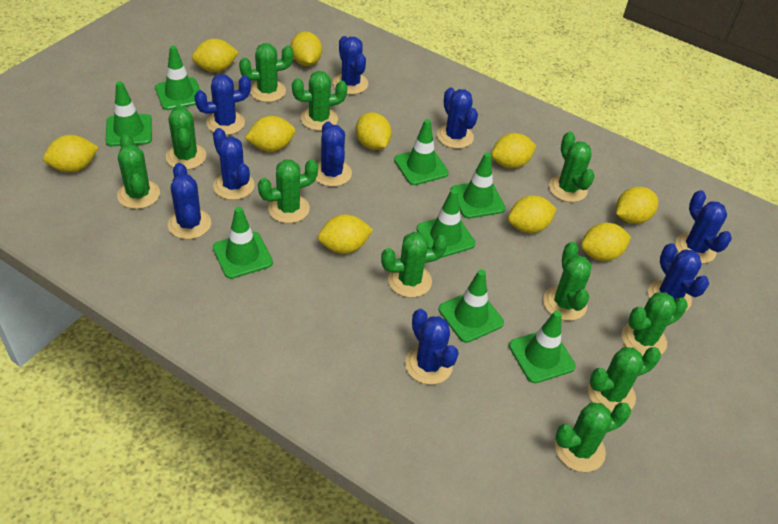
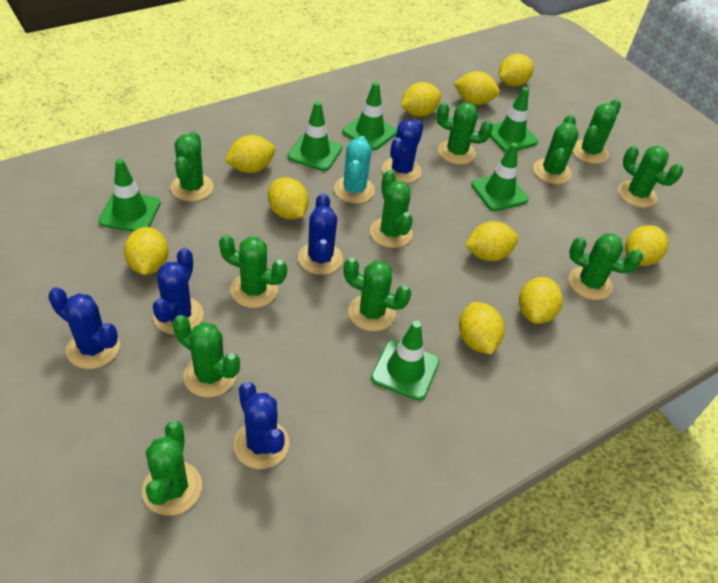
blue cactus: [168,163,211,239] [194,74,251,135] [213,128,255,200] [315,121,352,187] [333,36,368,95] [405,309,459,385] [437,87,478,149] [648,243,709,311] [675,190,732,264] = 9 -> [48,287,120,369] [153,248,204,335] [234,382,289,469] [298,193,343,275] [382,120,423,183] = 5
green traffic cone: [106,81,152,147] [155,46,200,110] [213,207,273,279] [394,119,449,185] [416,189,476,258] [439,269,504,343] [451,152,506,219] [509,310,576,383] = 8 -> [98,159,161,232] [288,101,342,171] [342,82,397,150] [371,321,439,401] [471,143,529,211] [490,87,538,152] = 6
turquoise cactus: none = 0 -> [334,136,375,204] = 1

